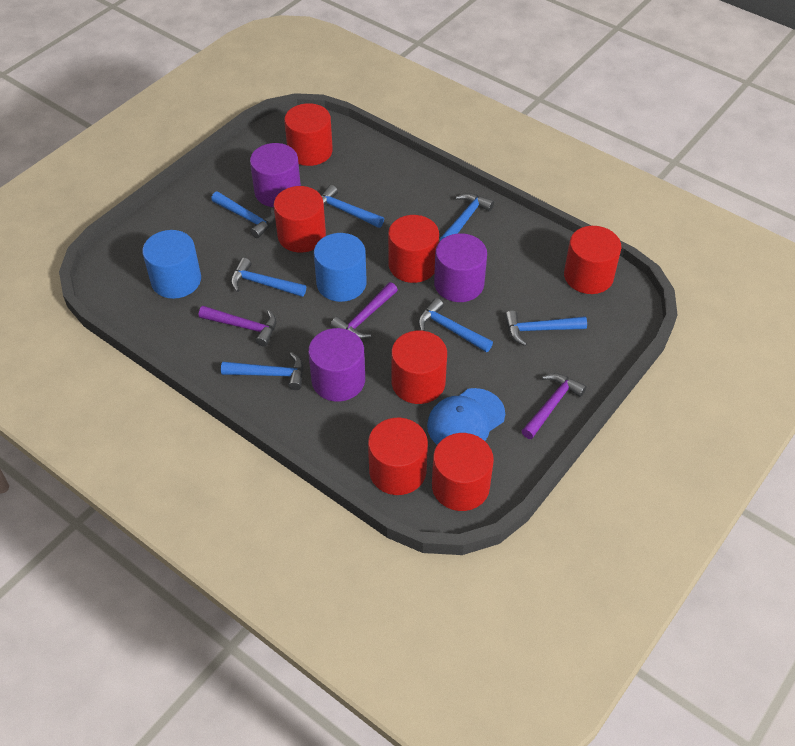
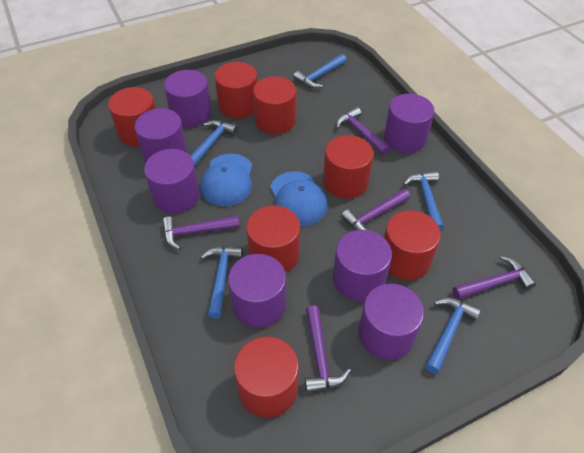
blue cap: [427,388,505,445] = 1 -> [200,154,252,206] [270,171,327,226] = 2
blue cylinder: [142,230,201,299] [314,233,367,302] = 2 -> none = 0
blue hammer: [211,192,275,238] [221,352,304,390] [231,258,306,297] [321,185,384,228] [418,298,493,352] [440,193,494,241] [505,311,587,346] = 7 -> [190,120,238,166] [201,246,243,319] [294,54,346,88] [403,171,444,231] [425,298,481,374] = 5
purple cylinder: [250,143,301,207] [308,328,365,401] [434,233,487,302] = 3 -> [135,108,187,162] [144,149,200,214] [164,70,212,127] [228,254,286,328] [333,230,392,301] [358,284,424,360] [384,94,435,153] = 7
purple hammer: [199,306,276,347] [331,282,398,340] [522,373,587,439] = 3 -> [162,215,239,250] [305,306,351,393] [336,107,390,155] [341,189,410,233] [453,256,536,300] = 5

